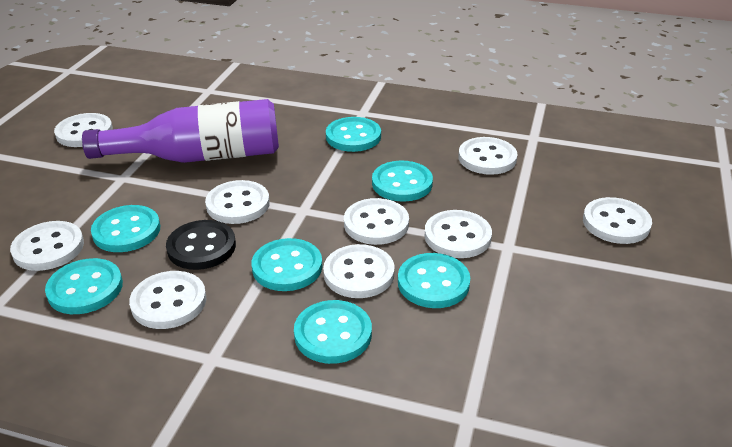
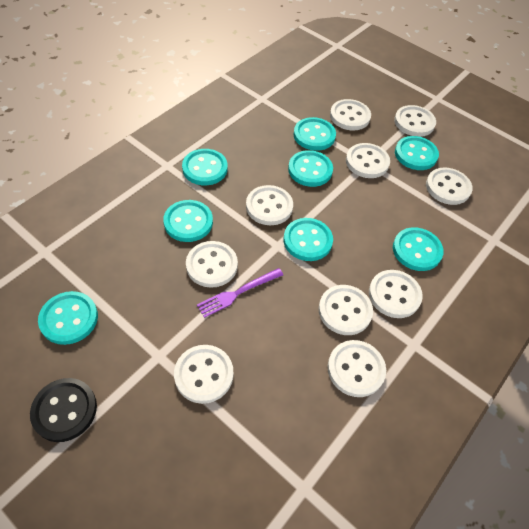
purple bottle: [82,99,279,163] = 1 -> none = 0
purple fork: none = 0 -> [197,268,283,318] = 1
turquoise button: [45,258,123,314] [91,205,160,252] [252,238,322,291] [294,300,372,364] [326,117,381,152] [372,161,433,202] [398,253,470,308] = 7 -> [38,291,98,345] [163,200,213,242] [182,149,228,185] [284,218,333,261] [288,150,333,187] [294,117,336,151] [393,227,444,271] [395,136,439,170] = 8
white button: [10,221,84,271] [54,113,113,147] [129,271,206,329] [205,180,270,224] [323,244,395,298] [344,198,409,245] [424,210,492,258] [458,137,517,175] [583,197,652,244] = 9 -> [174,345,233,404] [186,241,238,288] [246,185,293,225] [318,285,373,335] [328,340,386,397] [330,99,371,130] [346,143,390,178] [369,270,423,318] [394,105,436,137] [426,168,473,205] = 10

